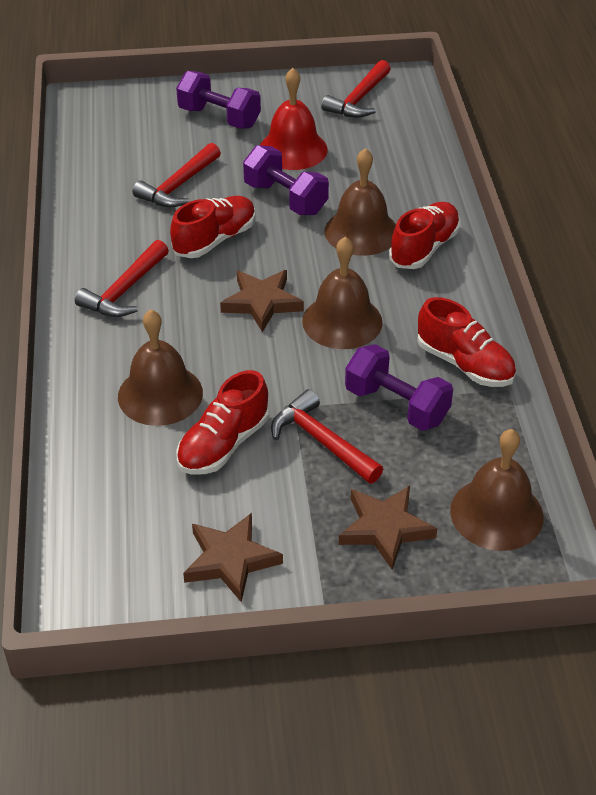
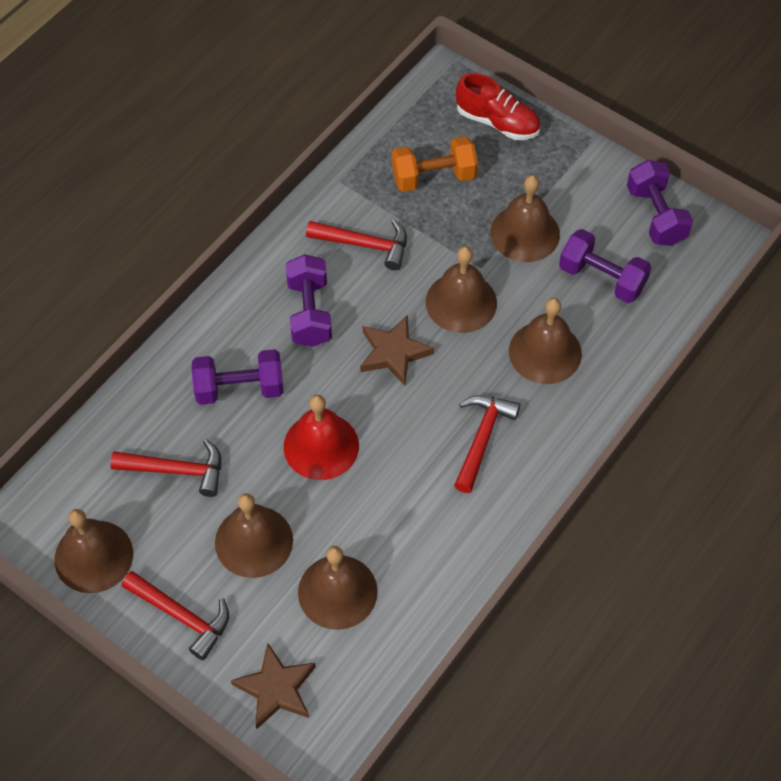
brown bell: [118,309,203,426] [302,237,383,349] [324,148,396,256] [450,429,544,551] = 4 -> [55,509,133,593] [215,493,293,578] [298,546,378,630] [426,246,497,333] [490,175,560,262] [509,298,582,384] = 6
brown star: [183,513,283,602] [220,270,304,332] [339,486,437,570] = 3 -> [231,643,316,729] [360,315,434,386] = 2
orange dumbbell: none = 0 -> [392,136,478,192] = 1
purple dumbbell: [176,71,261,128] [243,145,329,215] [345,344,453,431] = 3 -> [192,349,284,405] [286,254,332,347] [559,229,651,303] [627,160,693,246] = 4
red shoe: [170,196,255,258] [176,370,269,475] [389,202,460,269] [417,297,516,387] = 4 -> [456,73,540,140] = 1

